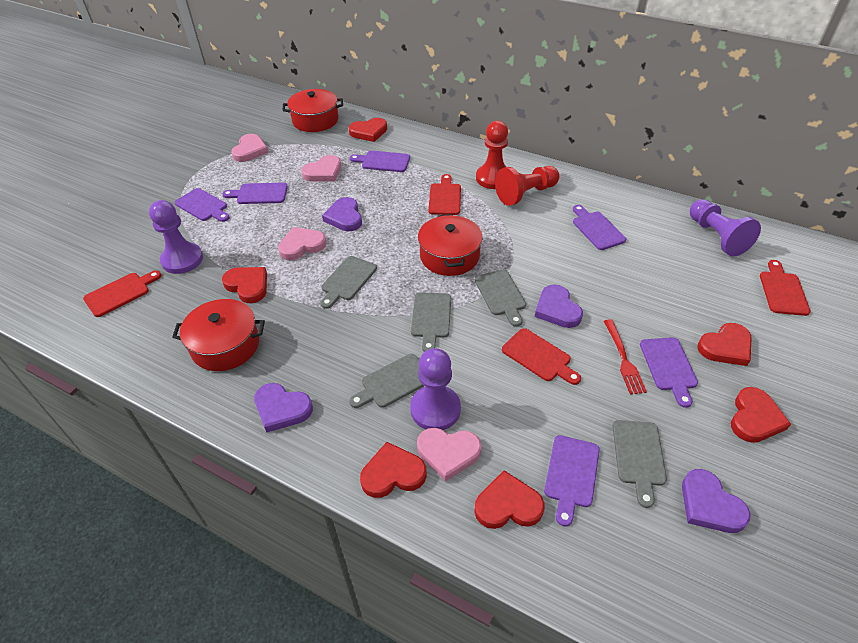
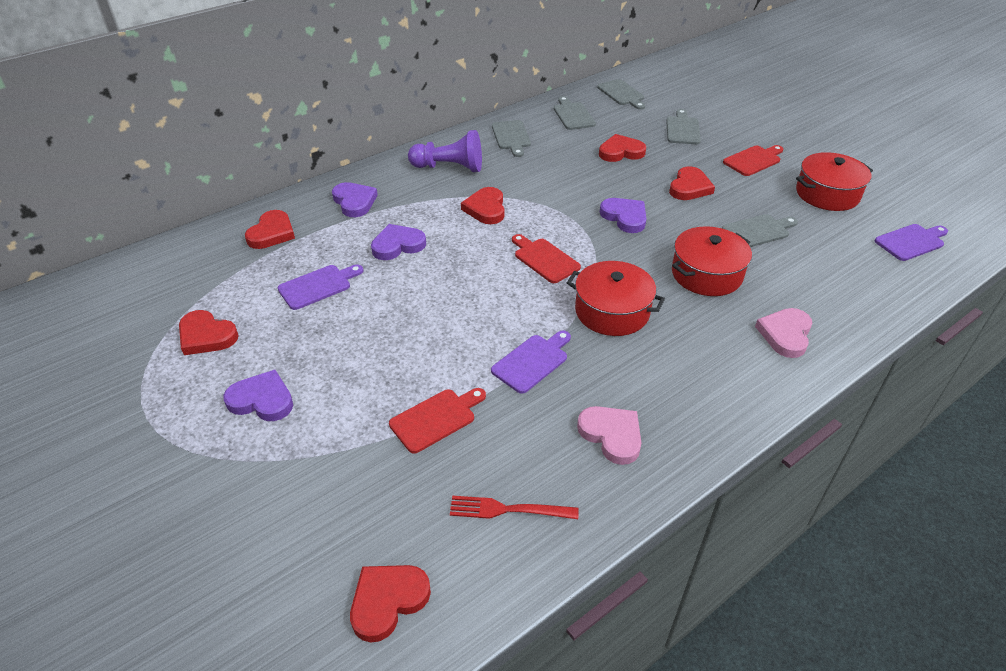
pink heart: [231,134,268,162] [278,227,327,260] [301,155,341,182] [417,428,482,482] = 4 -> [577,406,641,465] [755,308,813,358] = 2
purple cutting board: [175,188,230,222] [222,183,288,204] [350,151,410,172] [544,435,600,527] [573,205,626,250] [640,337,698,408] = 6 -> [278,264,364,310] [491,330,571,394] [875,224,948,261] = 3
purple pawn: [149,200,203,274] [410,348,461,430] [690,199,761,256] = 3 -> [408,130,482,172] = 1
red cutting board: [83,270,161,317] [428,174,461,215] [502,328,581,385] [760,260,811,316] = 4 -> [389,388,486,453] [512,234,581,283] [723,145,783,176] = 3
red pawn: [476,121,508,189] [495,166,559,206] = 2 -> none = 0

